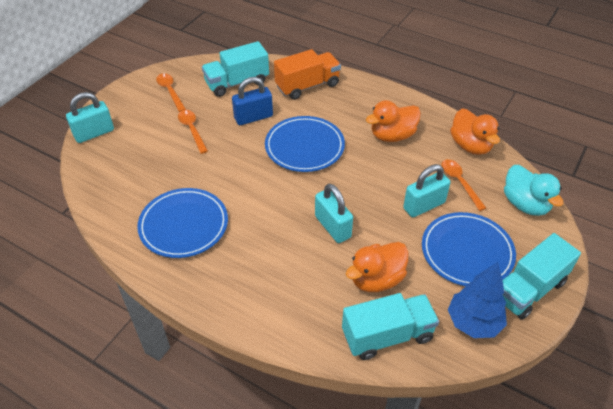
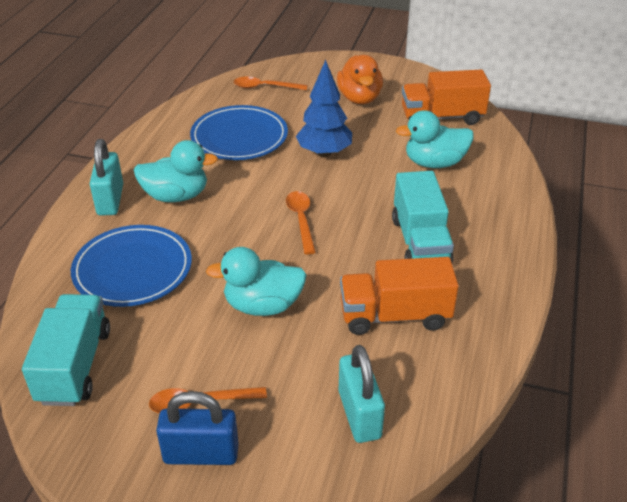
blue plate: [137,188,228,258] [265,116,345,172] [422,212,516,286] = 3 -> [71,225,192,307] [190,105,288,160] = 2
orange duck: [346,242,409,292] [366,100,421,142] [450,109,500,155] = 3 -> [337,55,383,104] = 1
orange truck: [274,49,341,100] = 1 -> [340,257,459,335] [402,70,491,125] = 2
turquoise duck: [504,165,563,216] = 1 -> [134,140,218,202] [206,247,307,316] [396,110,474,168] = 3
turquoise padlock: [66,92,114,143] [315,184,353,243] [403,164,451,217] = 3 -> [90,139,123,216] [338,345,385,443] = 2
turquoise truck: [202,41,269,97] [342,293,439,360] [502,233,581,320] = 3 -> [22,294,110,406] [392,171,454,264] = 2

